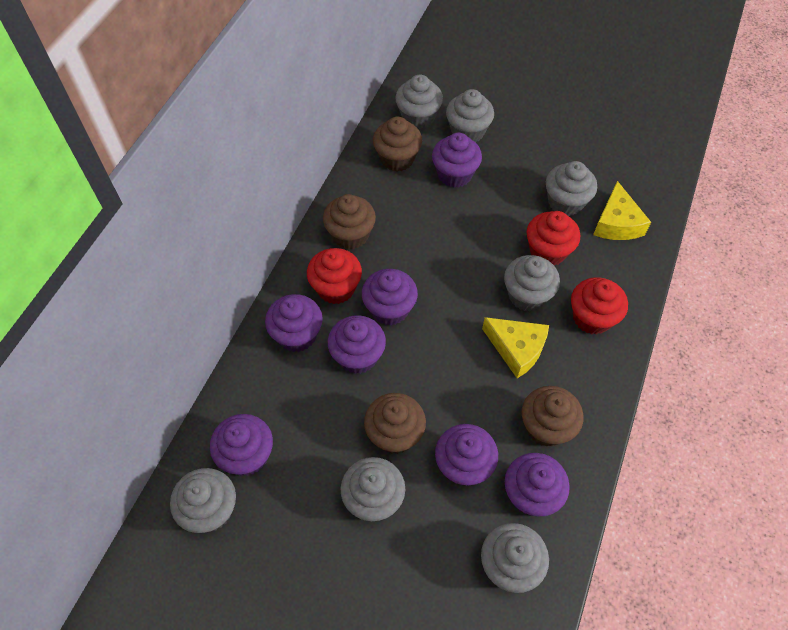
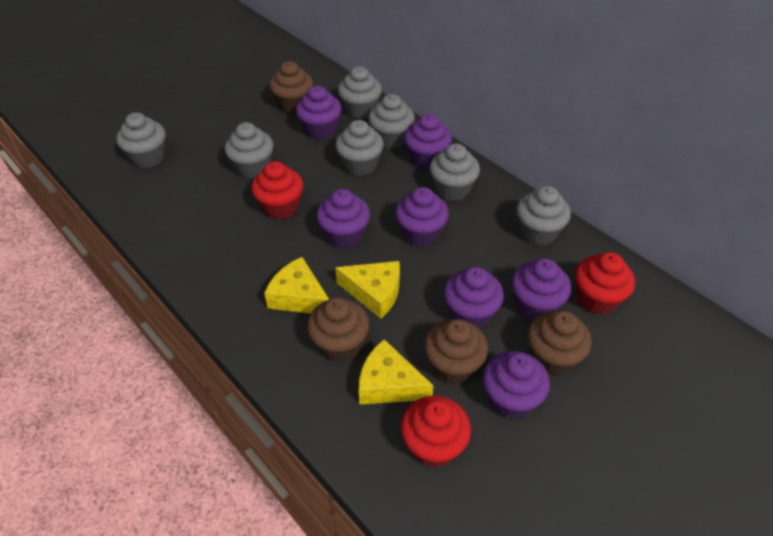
yellow cheese: [482,317,549,378] [593,181,651,240] = 2 -> [264,257,329,313] [335,261,400,319] [359,339,434,404] = 3

